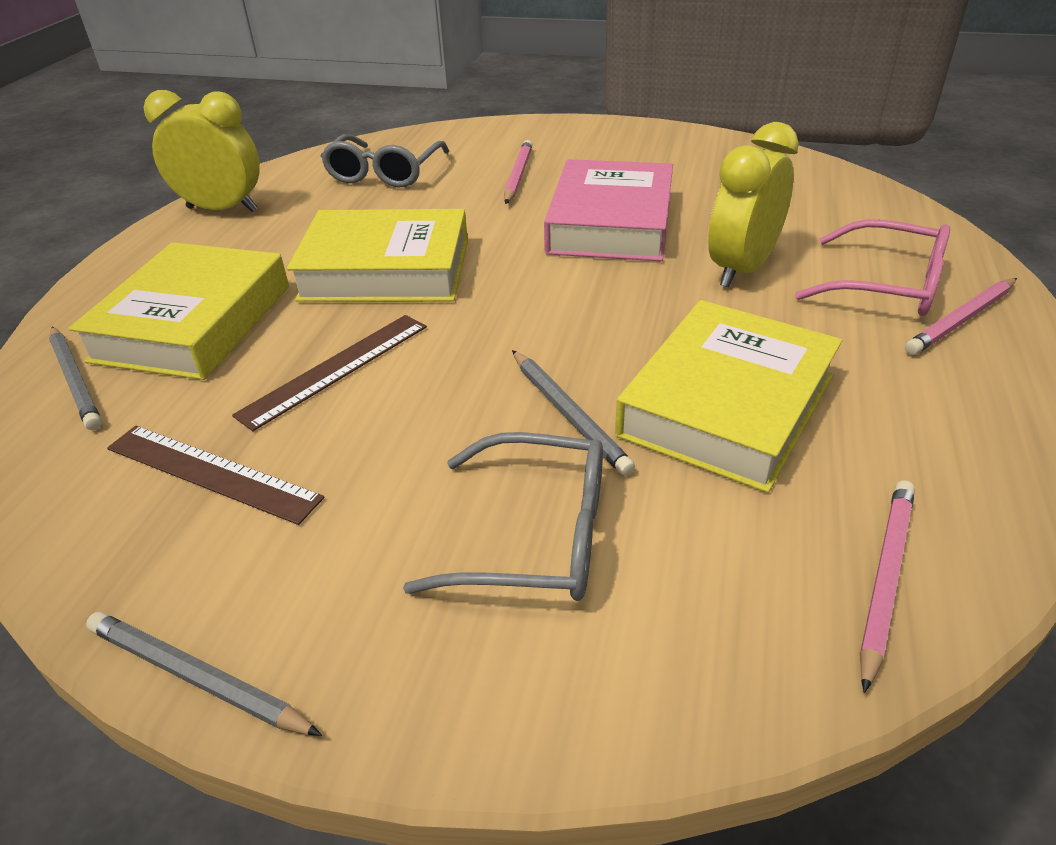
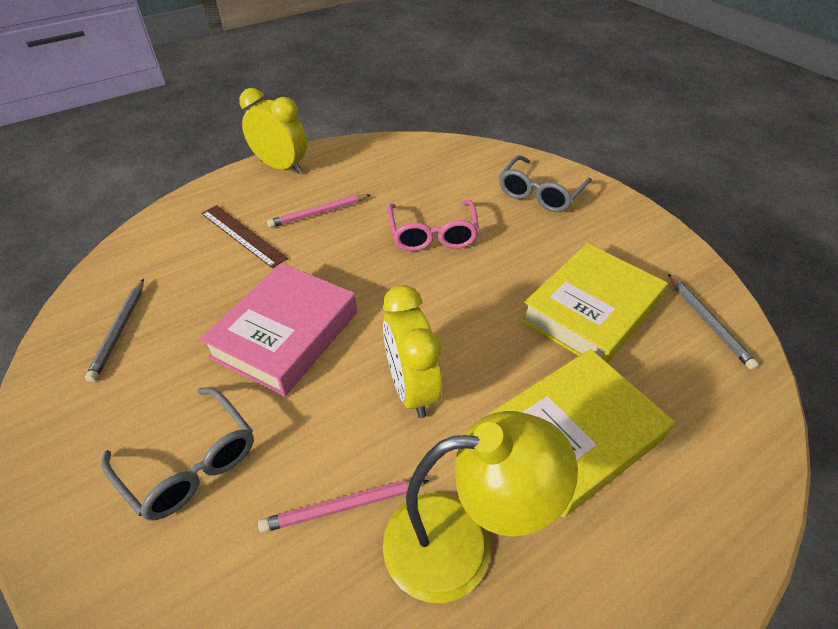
brown ruler: [107,426,324,525] [232,315,427,431] = 2 -> [201,205,288,268] = 1
grey pencil: [49,327,102,430] [86,612,322,736] [512,350,635,476] = 3 -> [85,278,144,382] [668,274,759,370] = 2
pink pencil: [504,140,532,204] [859,480,915,693] [905,278,1017,355] = 3 -> [258,480,430,533] [267,194,370,228] = 2
yellow book: [68,242,289,380] [287,209,468,302] [615,300,842,493] = 3 -> [489,349,675,518] [521,243,667,363] = 2
yellow lamp: none = 0 -> [383,411,578,603] = 1

